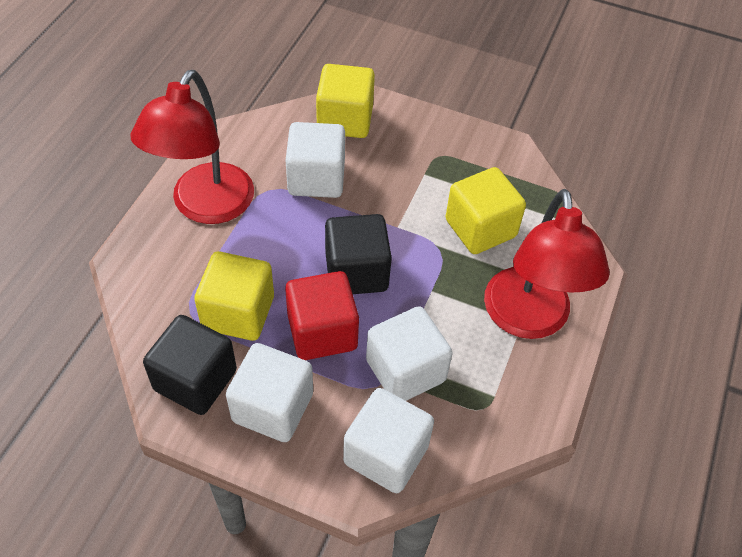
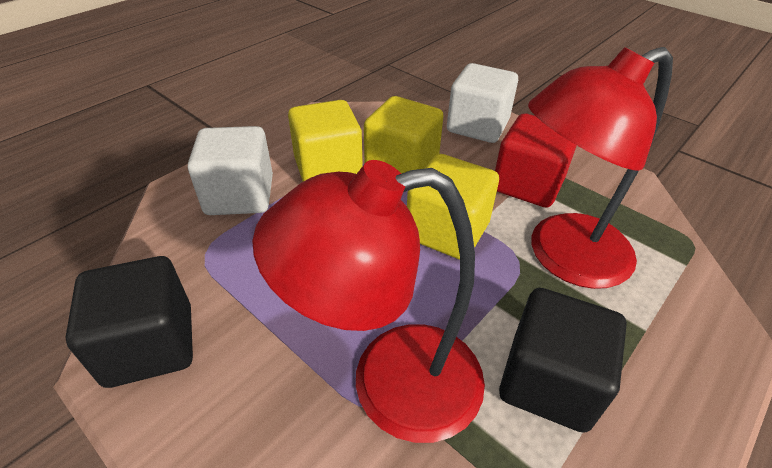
white cube: [226,343,313,442] [286,122,345,198] [343,388,434,493] [366,306,453,401] = 4 -> [188,126,273,215] [447,63,518,143] = 2

